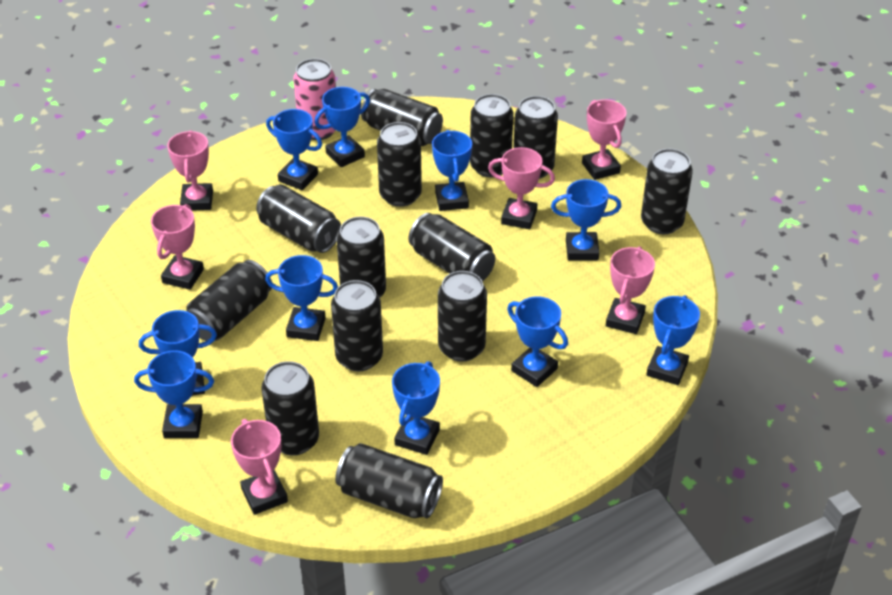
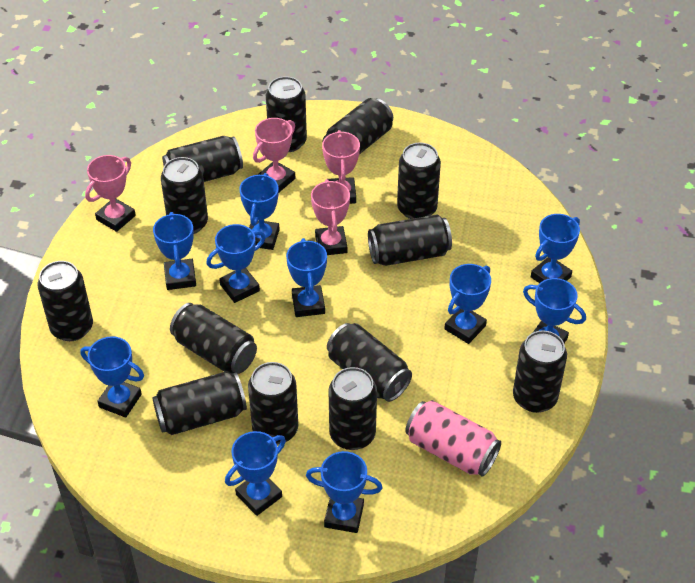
pink trophy: [151,204,204,290] [167,130,213,211] [231,419,288,515] [488,147,555,229] [582,99,627,180] [606,246,655,334] = 6 -> [85,155,136,232] [253,118,295,192] [311,179,350,255] [322,130,360,204] = 4

